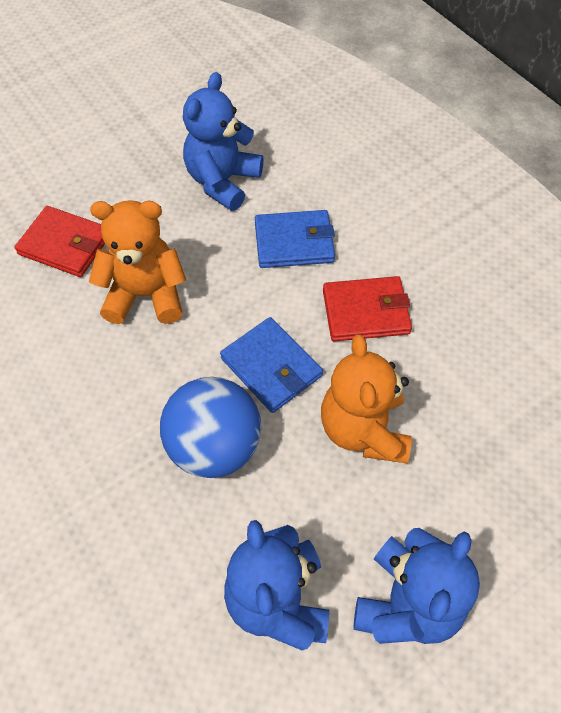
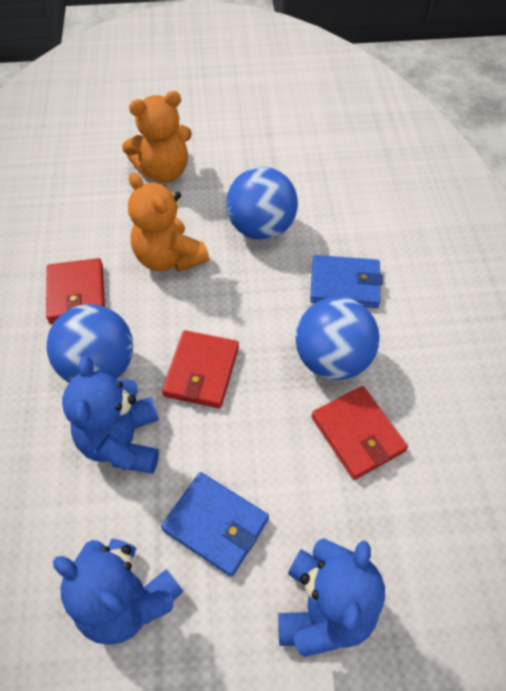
blue ball: [160,377,261,478] = 1 -> [46,304,133,383] [226,167,298,240] [295,297,380,380] = 3
red wallet: [14,206,105,277] [323,276,412,341] = 2 -> [46,258,105,324] [162,330,239,408] [312,386,408,480] = 3

